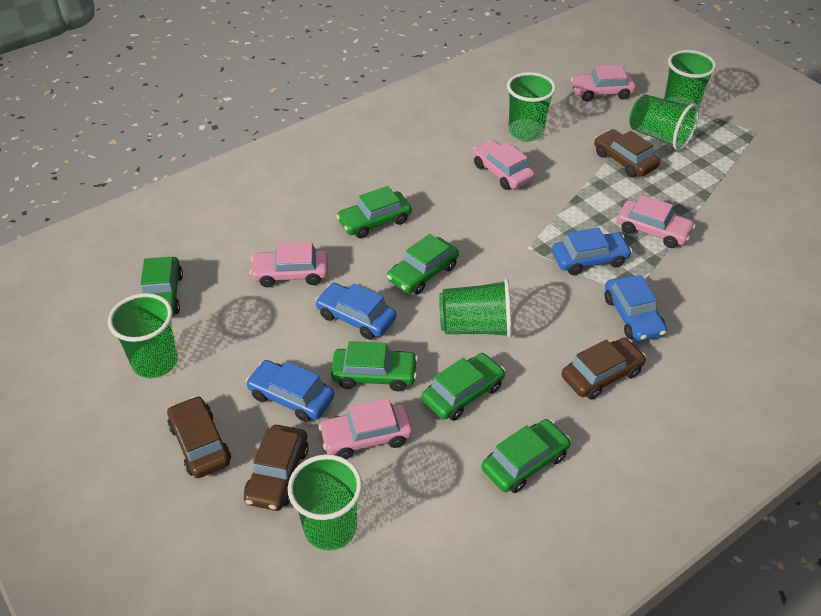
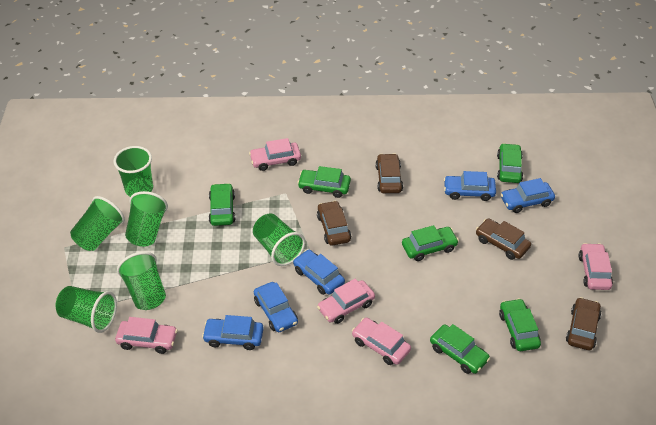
blue car: [246,360,334,422] [315,283,397,339] [552,228,632,275] [604,275,667,342] = 4 -> [202,315,264,350] [254,282,298,332] [293,250,345,295] [444,171,496,201] [501,178,555,213] = 5

